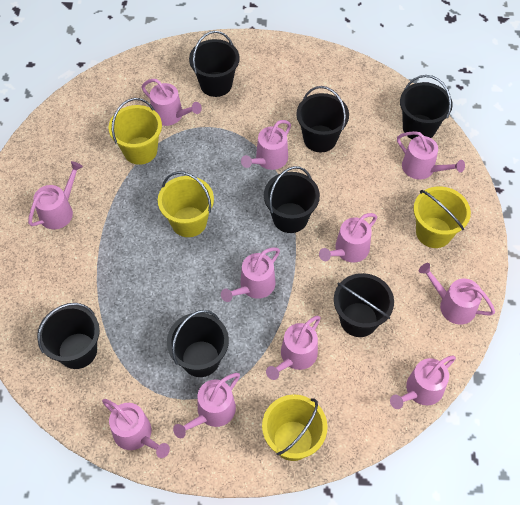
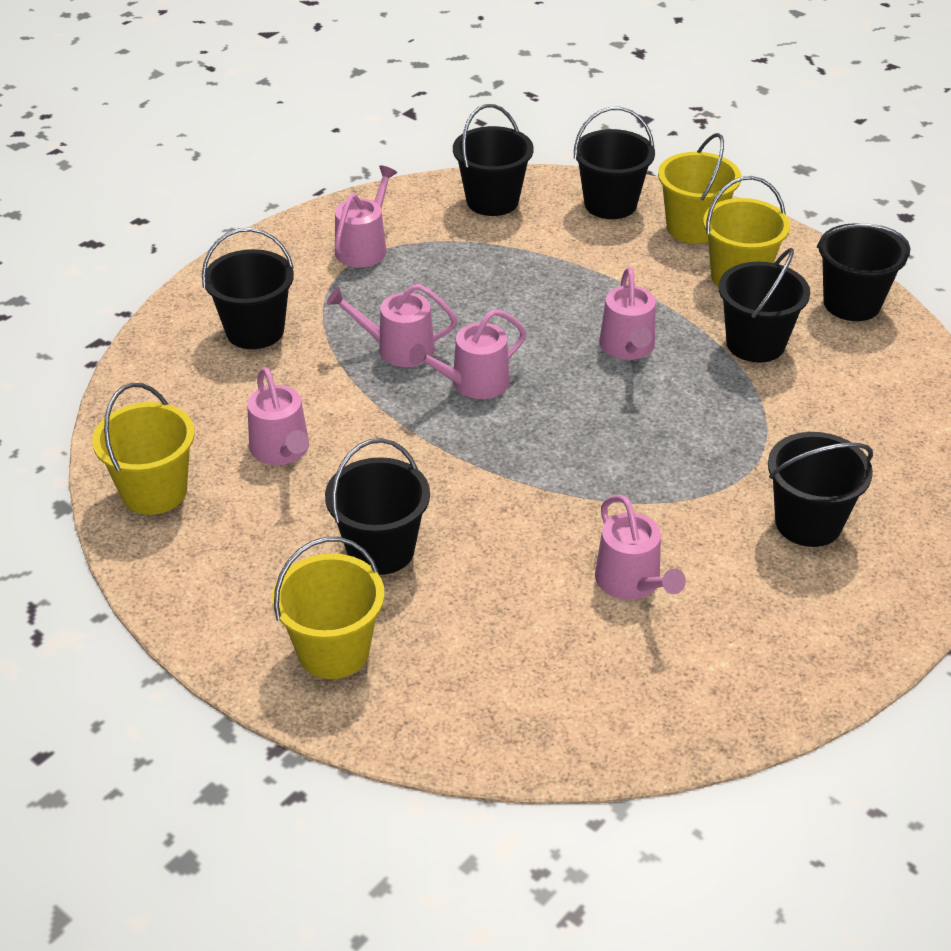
pink watering can: [28,161,83,229] [102,399,170,458] [141,79,202,126] [173,373,240,438] [221,248,280,302] [241,120,291,170] [266,316,321,380] [319,213,377,262] [390,355,456,409] [397,131,465,180] [419,263,495,324] = 11 -> [247,367,309,465] [327,284,457,367] [335,166,397,268] [409,309,526,399] [595,495,686,600] [600,267,656,360] = 6

